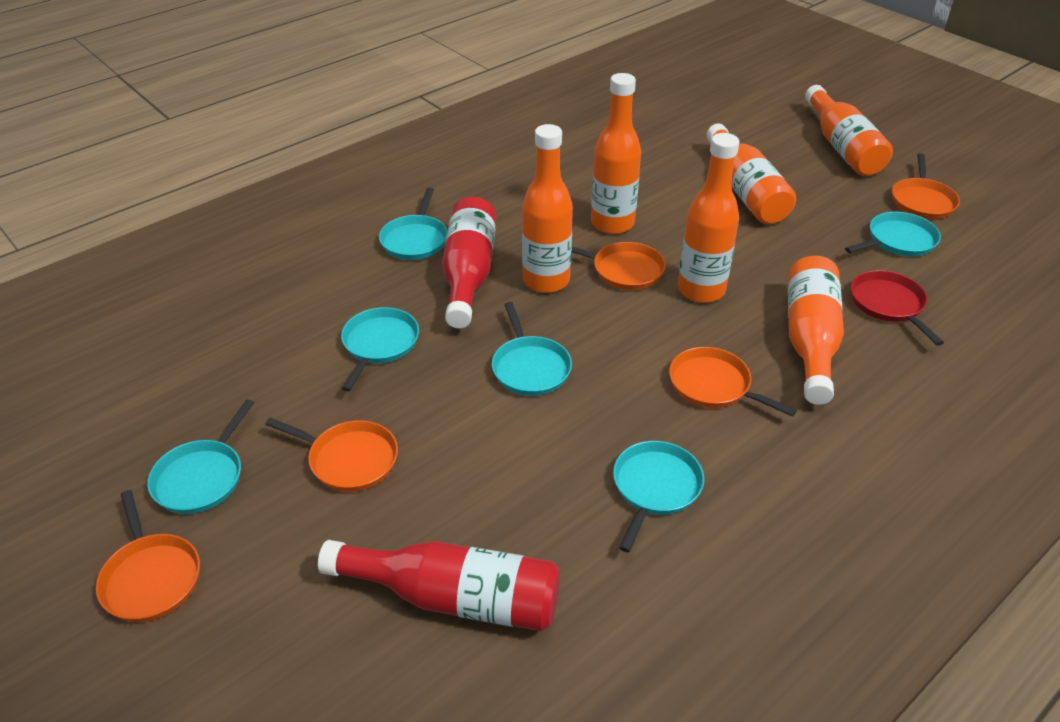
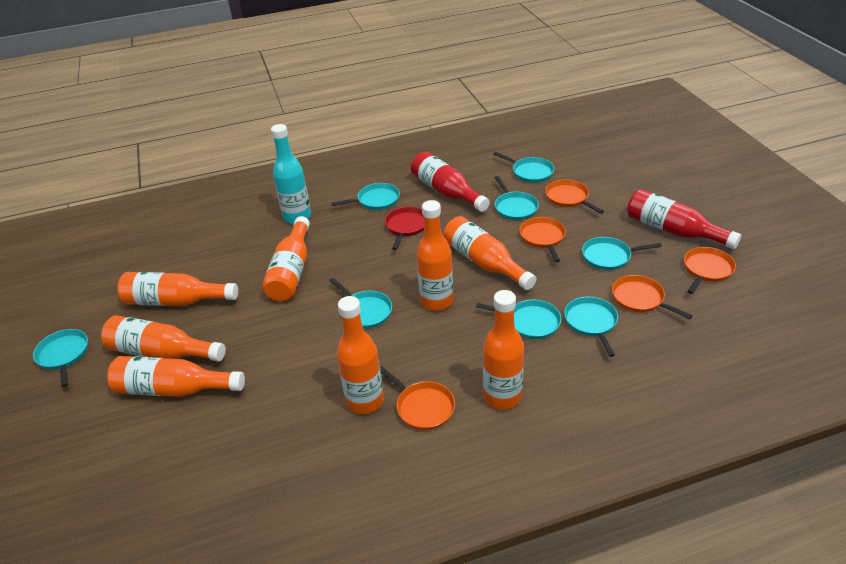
orange bottle: [522,124,573,293] [591,73,641,234] [678,133,739,303] [707,123,796,224] [788,256,844,405] [805,85,893,176] = 6 -> [101,315,226,361] [107,356,245,397] [117,272,238,306] [262,216,310,301] [337,296,384,414] [416,200,453,311] [444,216,536,290] [483,290,524,410] = 8
turquoise bottle: none = 0 -> [271,124,311,224] = 1
turquoise pan: [147,399,254,514] [341,307,419,391] [379,188,447,260] [492,302,572,396] [613,441,704,552] [845,212,941,256] = 6 -> [33,329,88,387] [329,278,392,329] [332,183,400,210] [476,299,561,339] [493,152,554,183] [494,176,539,220] [564,296,618,357] [582,237,662,270] = 8

